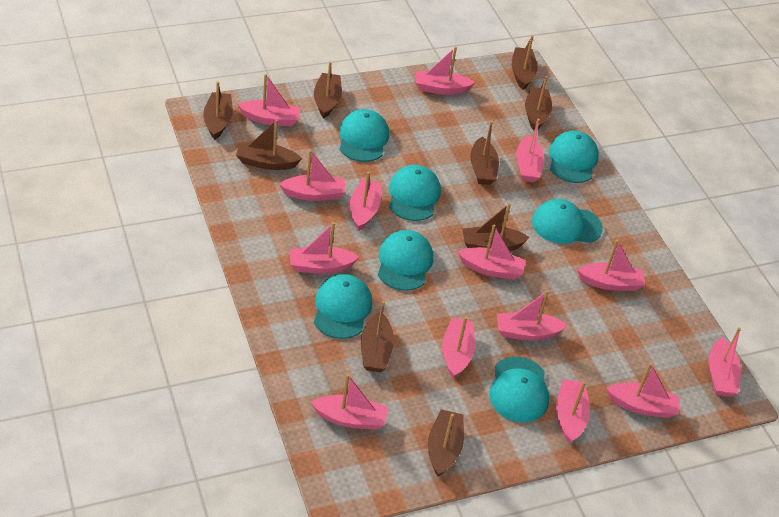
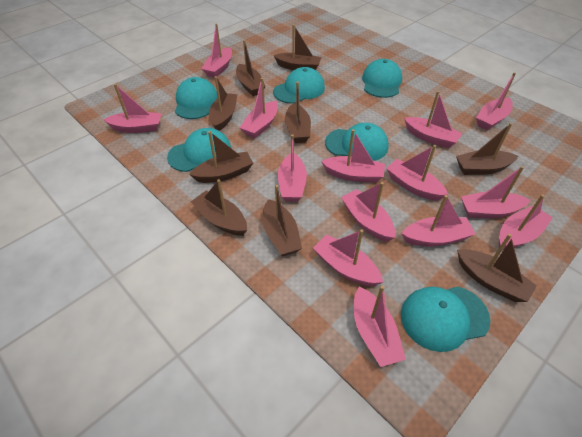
turquoise cap: [314,274,372,339] [339,109,389,162] [378,230,433,291] [389,165,441,221] [489,356,549,423] [532,199,603,244] [549,130,599,183] = 7 -> [167,128,232,172] [175,77,218,119] [273,67,325,104] [325,123,389,161] [362,59,402,98] [401,286,491,352] = 6

